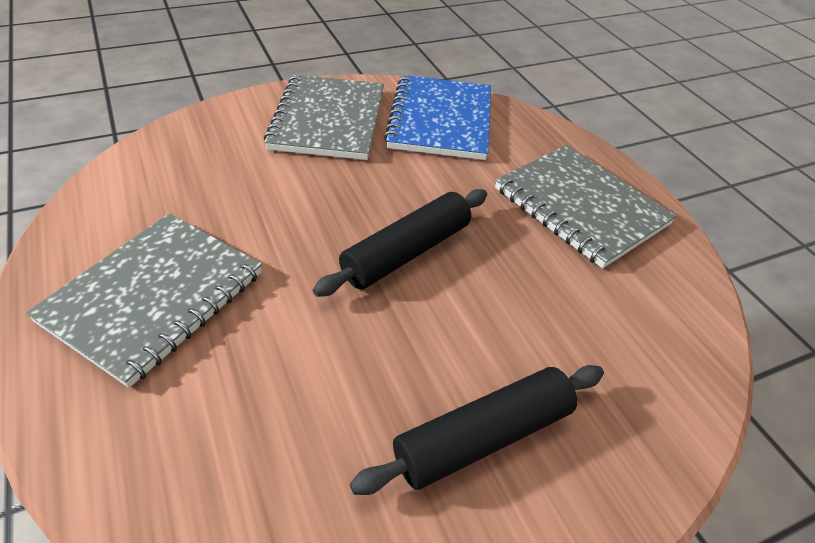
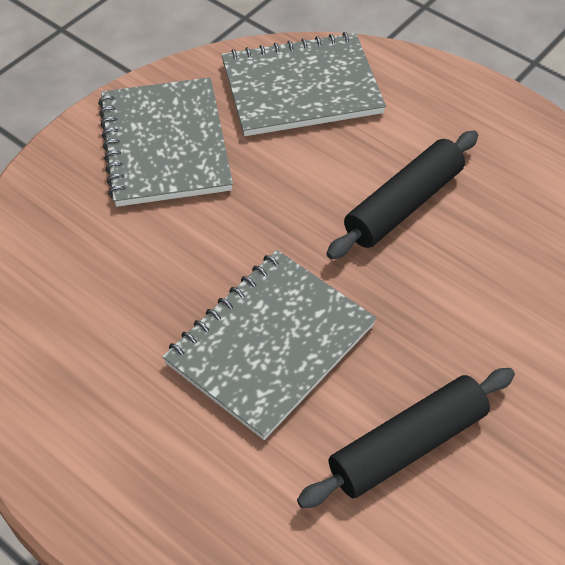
blue notebook: [384,75,491,160] = 1 -> none = 0

